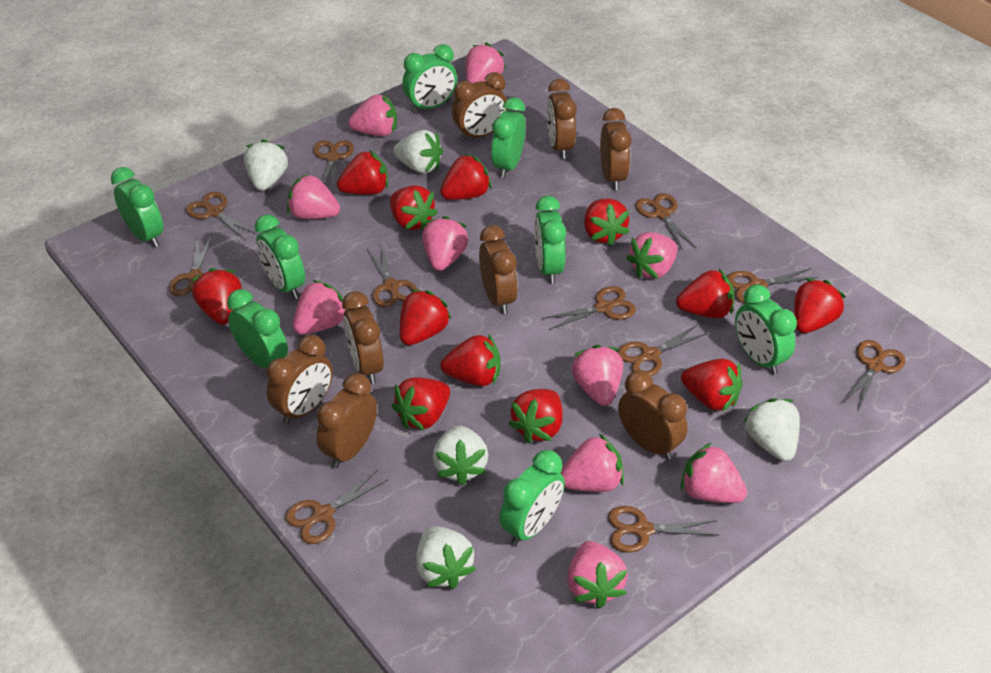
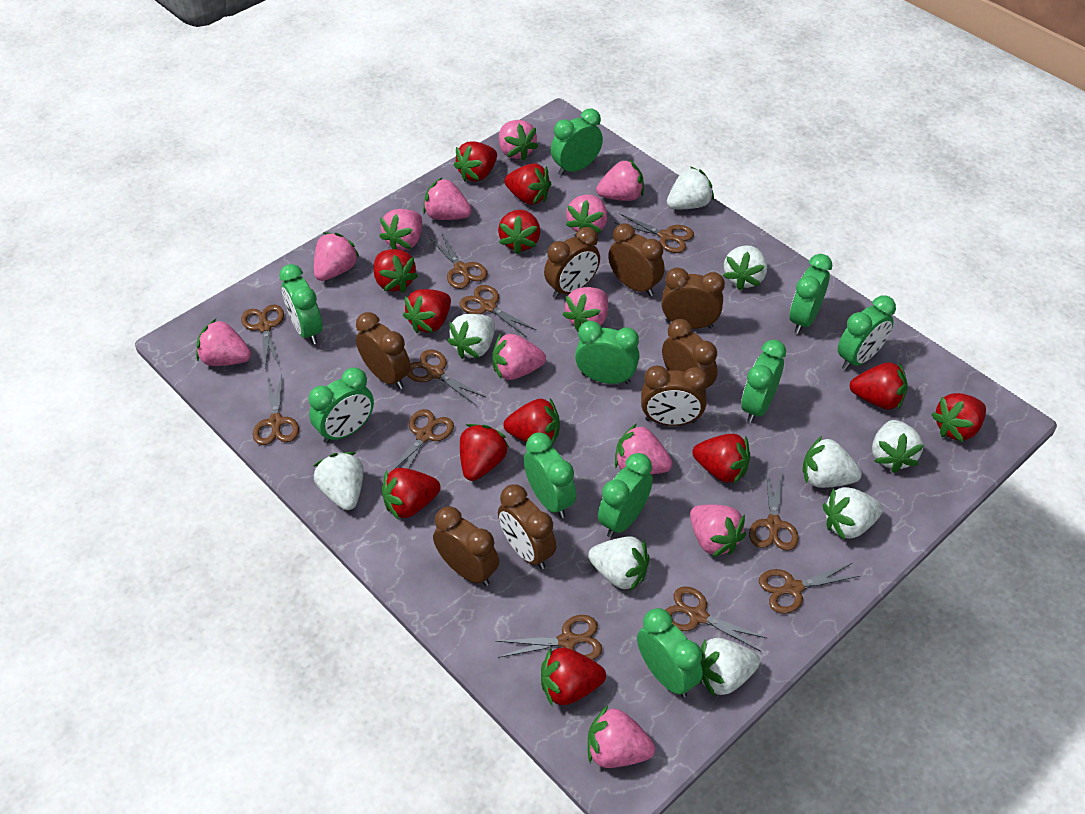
green clock: [111,167,164,247] [227,289,288,369] [255,214,305,299] [402,44,457,113] [491,97,526,178] [499,450,565,546] [534,196,566,284] [735,284,797,375] = 8 -> [279,264,323,344] [309,368,374,444] [524,433,576,518] [551,109,603,176] [575,321,640,384] [598,453,653,538] [637,608,703,697] [741,340,786,423] [790,254,832,334] [838,295,896,370] = 10
pink strawberry: [287,173,340,219] [293,280,347,335] [348,94,397,136] [422,216,468,271] [466,42,506,83] [560,434,624,492] [567,541,628,608] [572,345,623,406] [626,232,677,279] [681,443,747,503] = 10 -> [196,319,251,366] [314,233,360,281] [379,209,422,250] [423,178,472,220] [492,333,546,380] [499,120,538,161] [563,287,608,331] [566,195,607,233] [588,706,655,768] [596,159,644,201] [615,423,672,474] [690,504,746,557] = 12
white strawberry: [244,139,288,191] [393,130,443,173] [416,526,476,589] [433,425,488,485] [743,398,800,461] = 5 -> [313,452,364,510] [447,314,495,359] [588,536,650,591] [667,166,714,209] [700,638,760,697] [723,245,767,290] [803,436,862,488] [823,487,883,540] [872,420,924,473] = 9

